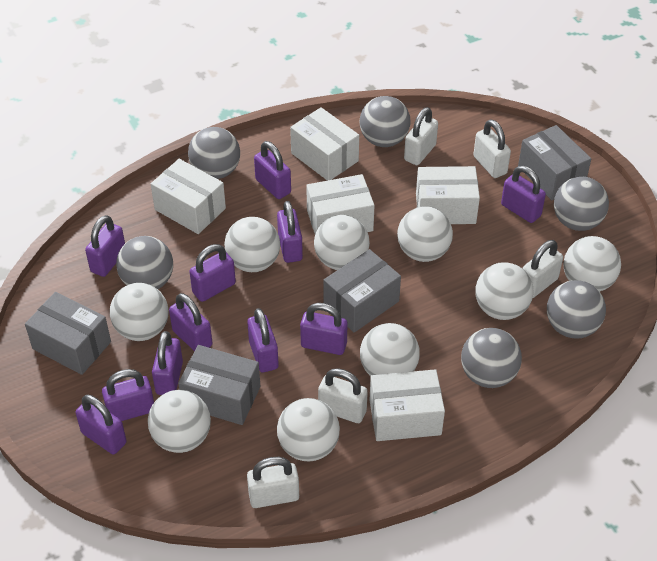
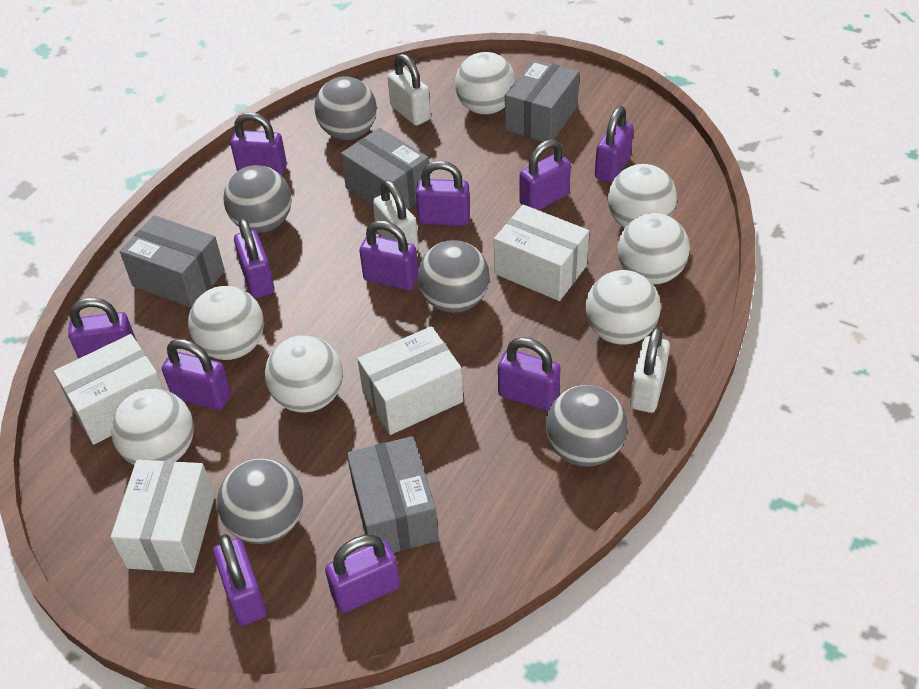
grey ball: [116,236,173,289] [188,127,240,179] [360,96,410,147] [461,328,522,388] [547,280,606,339] [554,177,609,231] = 6 -> [217,459,303,544] [223,165,292,233] [314,76,377,140] [417,240,490,313] [546,385,627,467] = 5
white ball: [110,283,169,341] [148,390,211,453] [224,217,280,272] [277,398,340,461] [314,215,370,270] [360,323,420,376] [397,206,453,262] [475,262,534,320] [563,236,621,291] = 9 -> [111,388,194,465] [188,286,264,360] [265,335,343,413] [455,52,516,115] [585,270,661,344] [608,164,677,228] [617,213,690,284] = 7
white box: [151,159,226,234] [290,107,359,181] [306,174,375,234] [370,369,445,441] [416,166,480,224] = 5 -> [54,334,163,445] [111,459,215,573] [357,326,463,435] [494,205,589,301] = 4
white padlock: [247,457,299,508] [318,368,368,423] [404,107,438,165] [473,119,511,178] [522,240,563,298] = 5 -> [373,180,419,251] [387,54,431,126] [630,326,670,413] = 3

